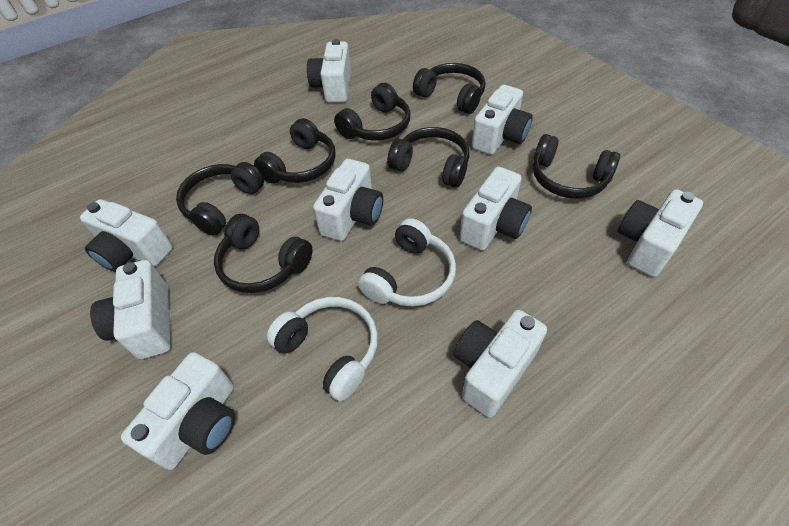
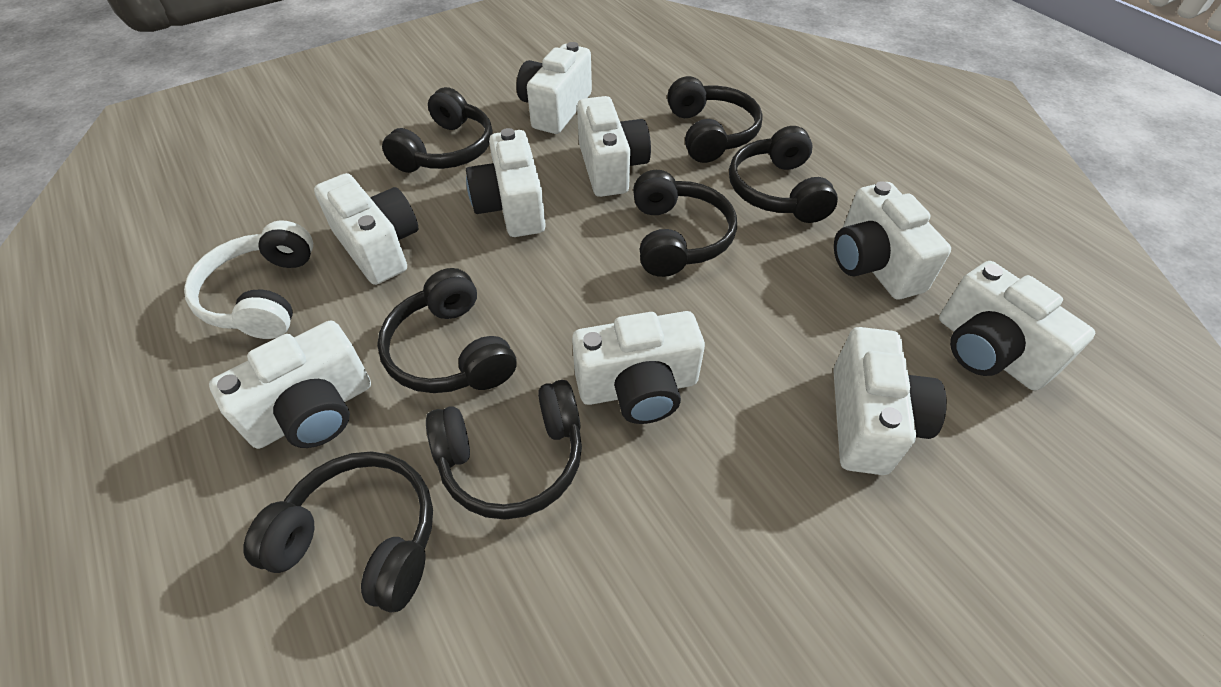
white headphones: [267,297,378,401] [358,218,456,306] = 2 -> [184,220,313,339] = 1

